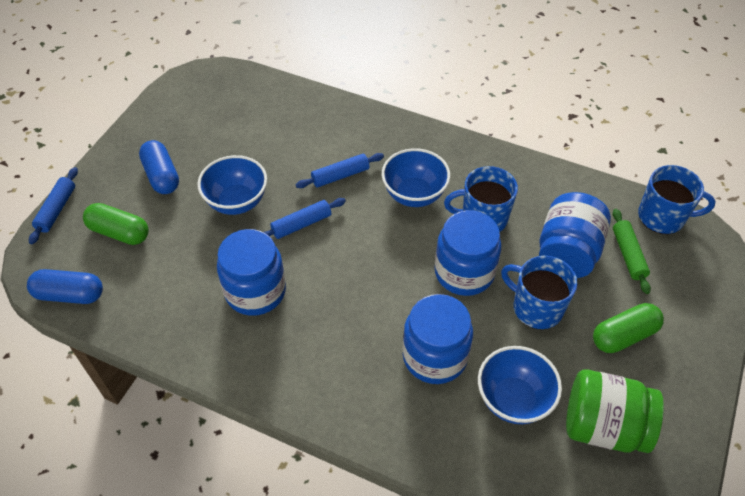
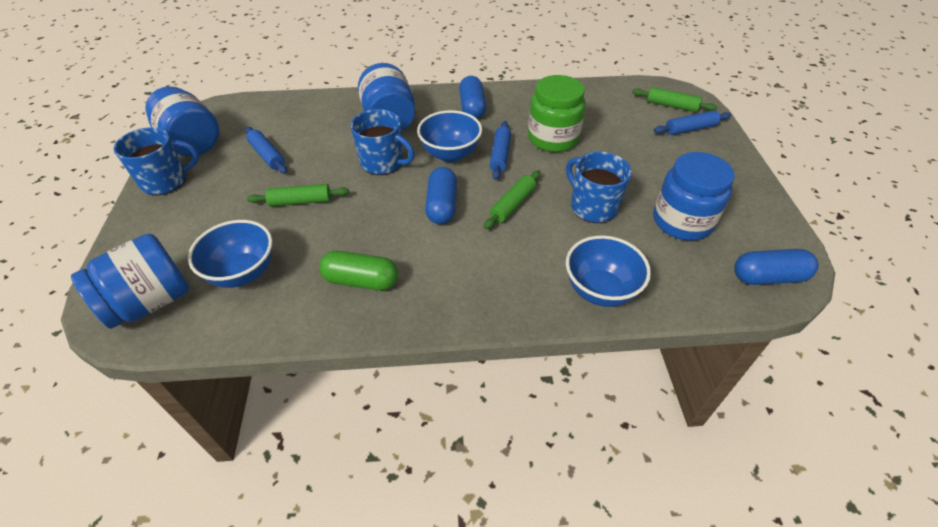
blue capsule: [27,269,103,304] [139,140,179,194] = 2 -> [425,167,457,224] [459,76,486,119] [734,249,818,285] = 3
green capsule: [83,203,149,245] [593,303,664,353] = 2 -> [319,251,398,290] = 1
green rolling pin: [613,209,651,294] = 1 -> [247,184,349,206] [484,170,541,229] [632,87,717,112] = 3

